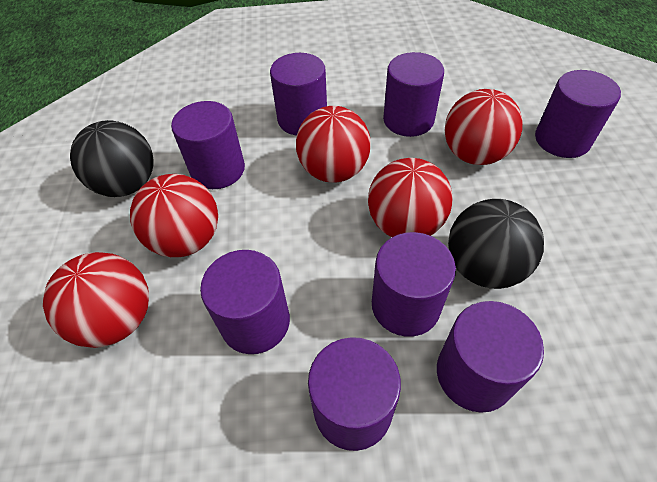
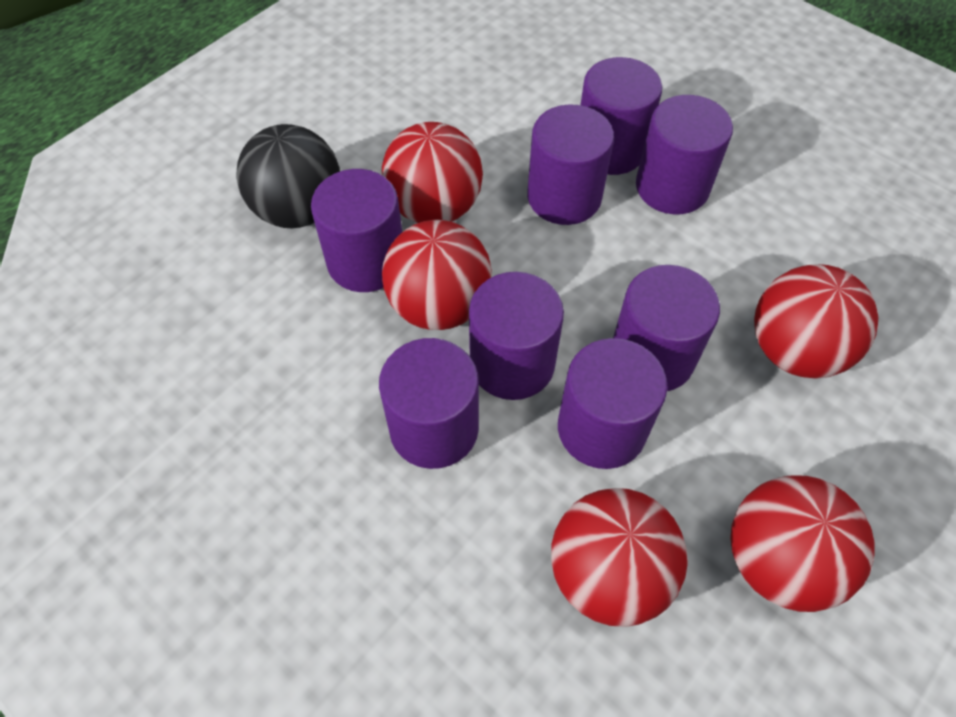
black ball: [70,120,153,197] [448,199,544,289] = 2 -> [236,124,340,228] = 1

